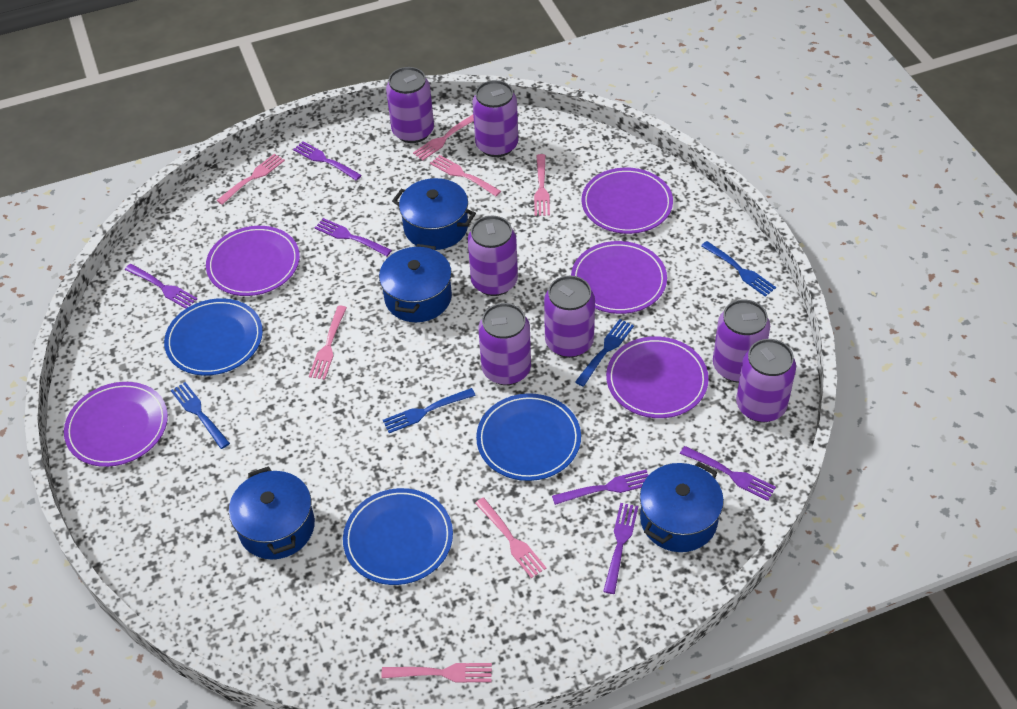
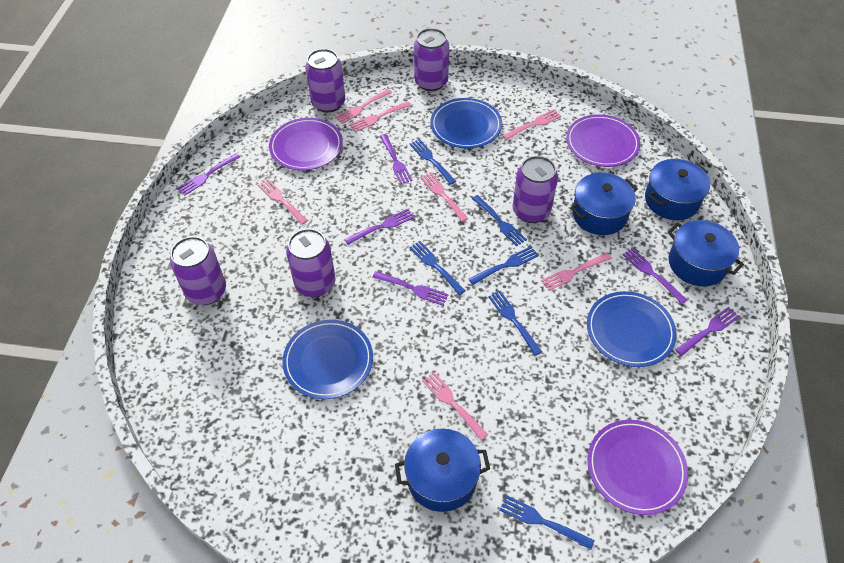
blue fork: [171,382,230,449] [383,388,476,433] [575,319,634,387] [701,241,776,297] = 4 -> [409,139,456,185] [409,241,466,295] [469,246,539,285] [472,195,527,247] [488,291,542,355] [500,495,595,550] = 6
purple can: [386,67,434,143] [468,216,518,296] [472,80,518,157] [479,303,531,385] [544,276,595,358] [713,299,770,382] [736,339,796,422] = 7 -> [170,236,226,305] [286,229,335,297] [305,49,345,113] [414,28,449,91] [513,156,558,223] = 5
purple plate: [64,382,168,467] [206,226,300,296] [571,241,667,314] [582,168,673,234] [606,336,709,418] = 5 -> [269,118,343,170] [566,114,640,167] [587,420,688,515] = 3

